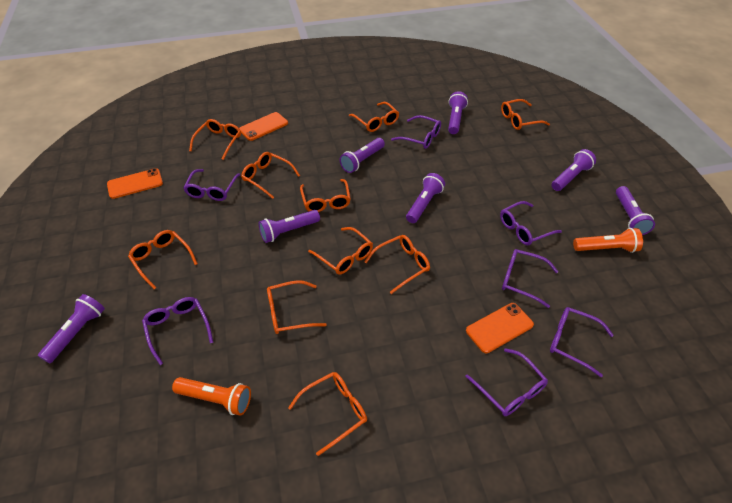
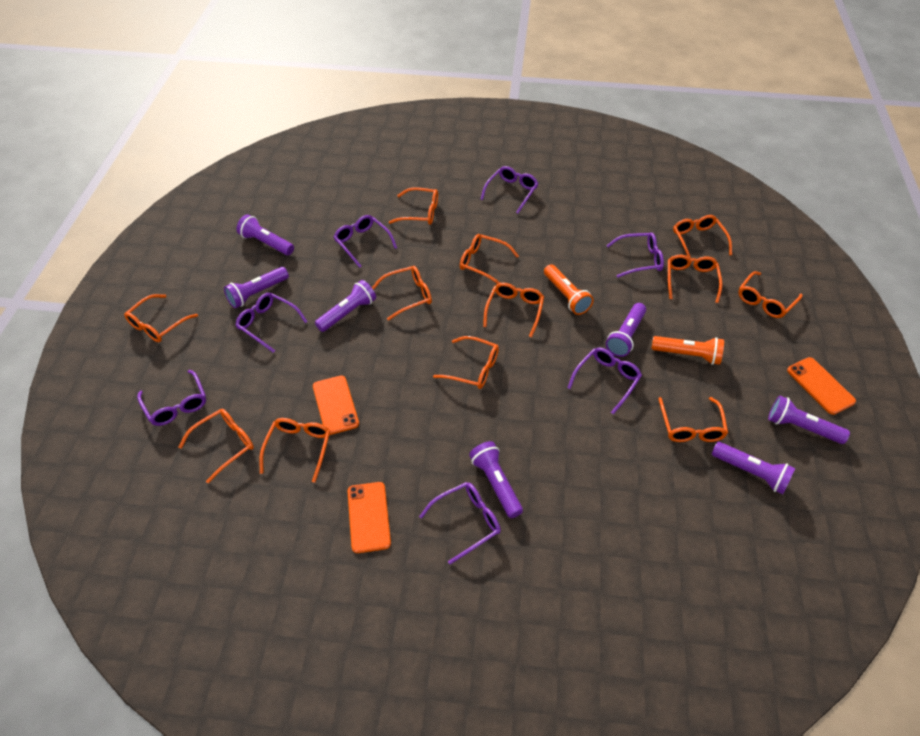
orange glasses: [128,230,198,289] [189,119,241,160] [241,152,300,199] [267,280,327,334] [288,372,367,456] [300,179,351,212] [308,227,373,275] [349,102,399,132] [364,235,430,294] [501,99,550,130] = 10 -> [124,294,198,342] [179,409,254,483] [259,418,330,483] [372,266,432,321] [389,187,438,225] [433,336,499,389] [460,234,519,284] [483,283,544,337] [658,397,728,442] [668,255,722,303] [673,215,732,259] [738,271,802,318] = 12

